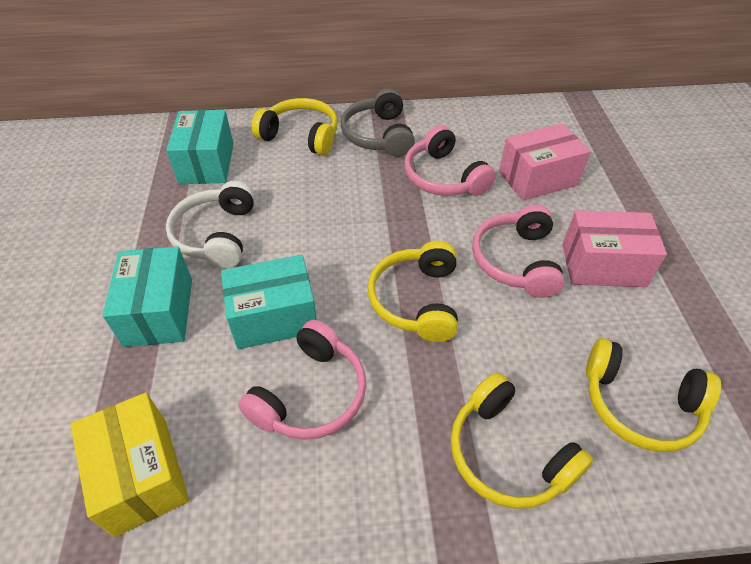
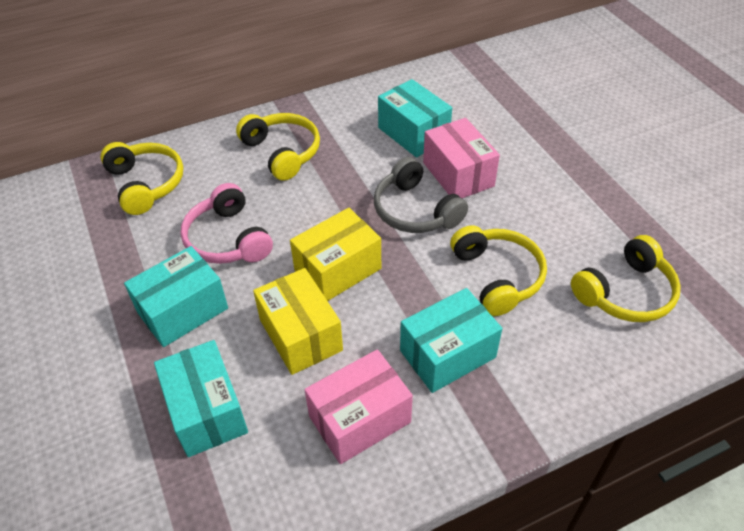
pink headphones: [238,320,366,440] [404,125,496,196] [472,204,565,298] = 3 -> [181,183,273,264] = 1
turquoise box: [103,246,192,347] [166,110,234,184] [221,255,317,349] = 3 -> [124,246,228,347] [154,340,248,457] [378,79,452,158] [400,288,502,393] = 4
white headphones: [166,180,255,268] = 1 -> none = 0
yellow box: [71,392,189,537] = 1 -> [253,268,343,375] [290,208,381,301] = 2

